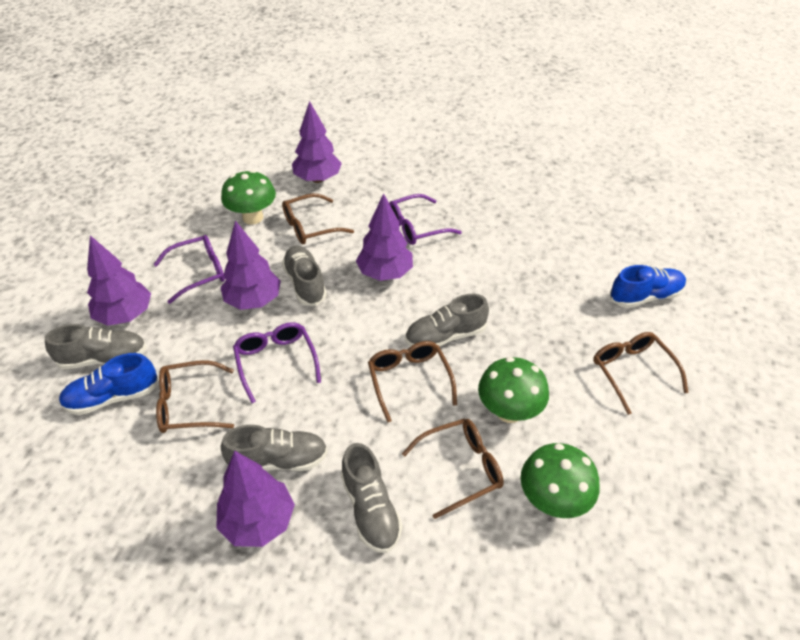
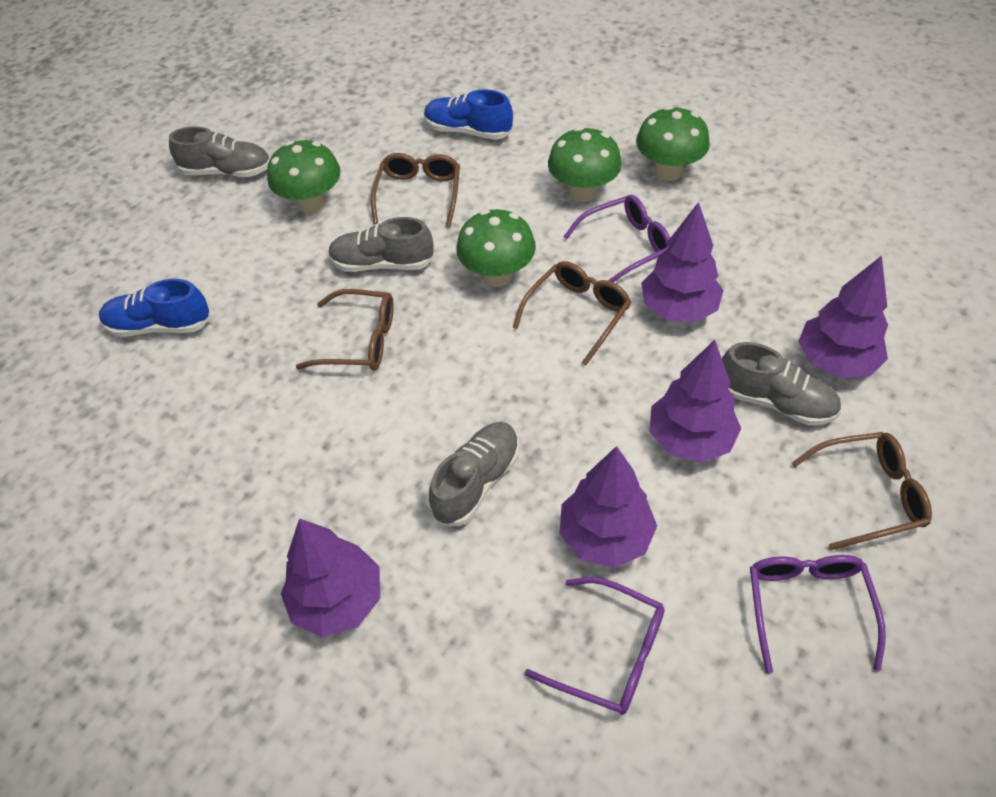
brown glasses: [156,360,234,433] [282,193,354,244] [368,341,457,423] [402,418,504,519] [593,332,689,415] = 5 -> [296,289,394,370] [371,153,460,227] [513,261,631,366] [792,432,932,550] = 4
green mushroom: [221,170,276,225] [478,357,549,423] [520,443,600,518] = 3 -> [267,140,341,214] [456,209,536,287] [548,127,622,202] [636,106,710,181] = 4
grey shoe: [45,324,147,369] [221,425,328,471] [282,246,327,306] [341,443,402,553] [405,294,489,347] = 5 -> [169,126,270,177] [328,217,435,272] [429,422,520,526] [722,342,841,425] = 4

